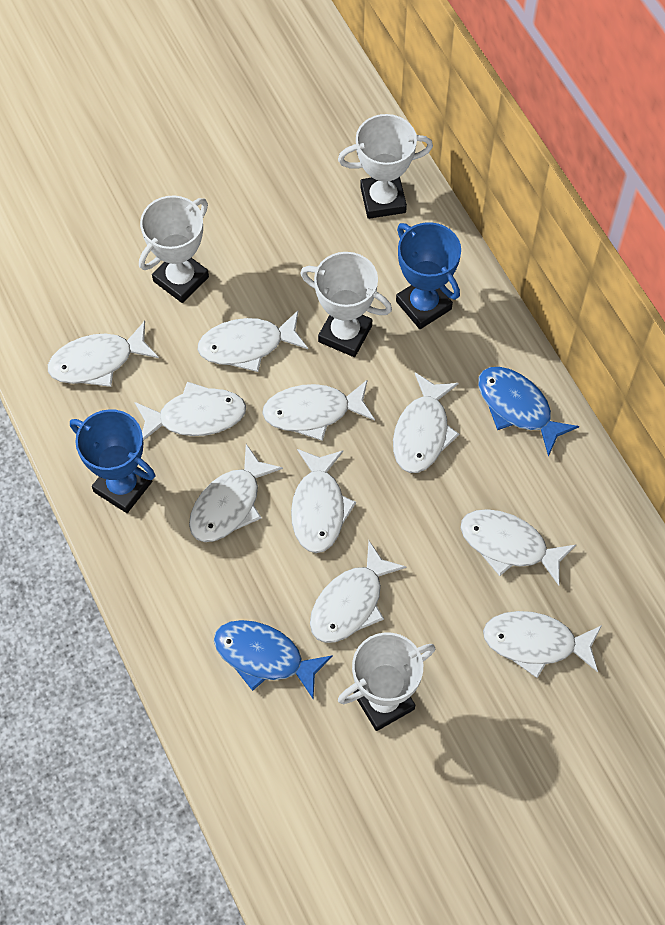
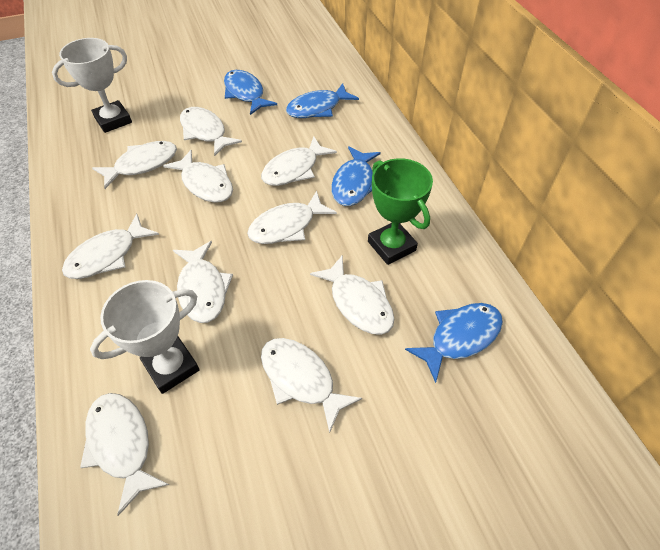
blue fish: [214,620,333,699] [478,367,579,457] = 2 -> [224,70,277,115] [286,83,359,118] [331,146,381,206] [405,303,503,383] = 4
blue trophy: [70,409,155,513] [396,222,461,329] = 2 -> none = 0
green trophy: none = 0 -> [368,158,433,265] = 1
white trophy: [139,195,209,303] [300,252,392,357] [338,114,433,219] [338,632,435,731] = 4 -> [52,38,132,133] [90,280,200,394] = 2

